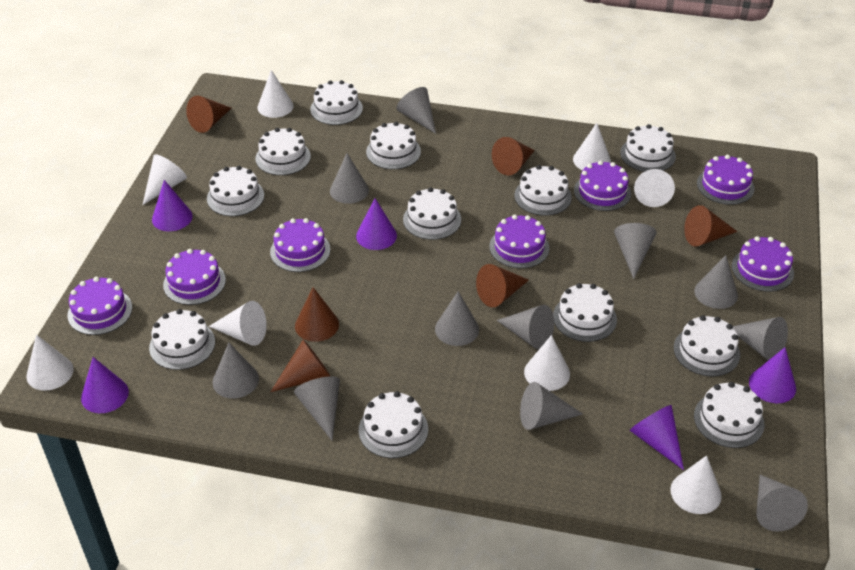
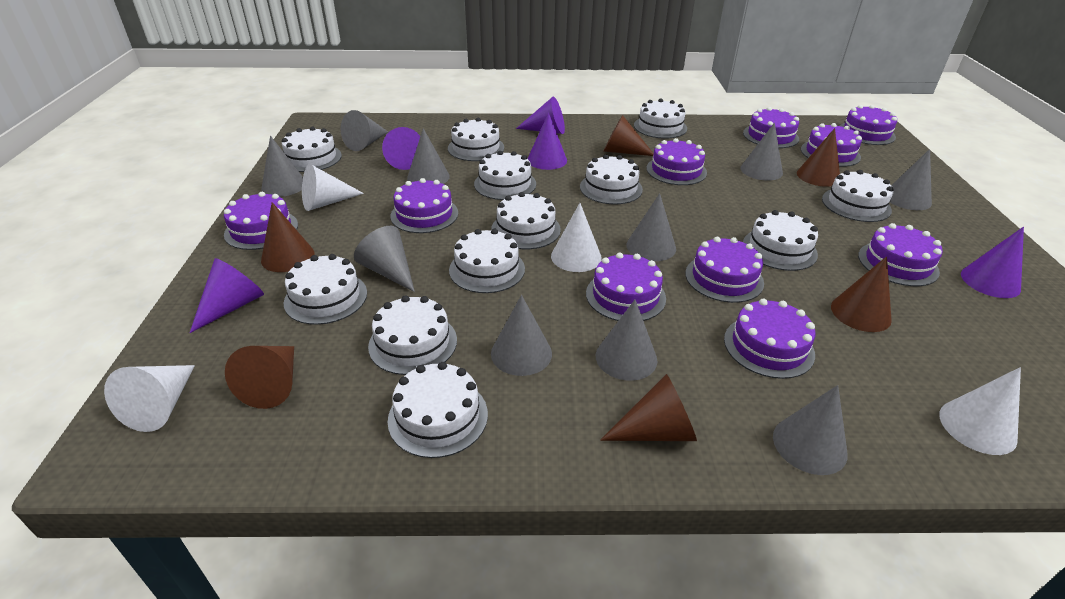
grey cone: [213,343,259,399] [294,376,340,441] [330,153,369,204] [396,87,436,134] [435,291,479,346] [497,305,554,350] [520,382,583,430] [614,223,657,279] [694,255,738,309] [733,317,788,360] [756,475,808,532] = 11 -> [261,136,303,197] [341,110,388,151] [354,226,415,292] [407,128,450,184] [491,295,552,376] [596,300,657,381] [626,193,676,261] [741,123,783,181] [773,385,848,475] [890,149,932,210] = 10
purple cake: [67,277,132,335] [163,249,226,305] [270,218,331,272] [489,215,549,268] [574,161,631,211] [697,155,755,205] [732,236,794,292] = 7 -> [224,192,298,250] [390,178,458,233] [586,252,666,321] [646,138,707,185] [685,237,764,303] [724,299,816,379] [743,107,799,148] [801,123,862,167] [840,105,897,145] [858,223,943,286] = 10
white cone: [26,335,74,391] [142,154,187,205] [209,301,267,346] [257,70,294,118] [524,335,570,391] [573,123,611,170] [634,169,675,207] [670,455,722,514] = 8 -> [104,365,195,432] [302,164,364,211] [551,203,602,272] [939,367,1021,455] = 4

